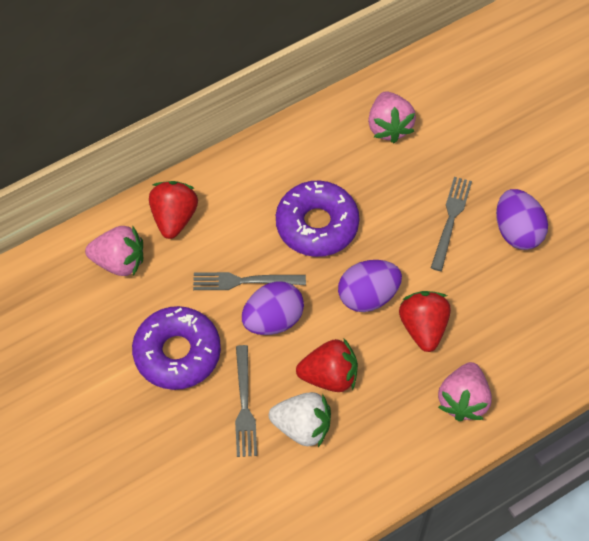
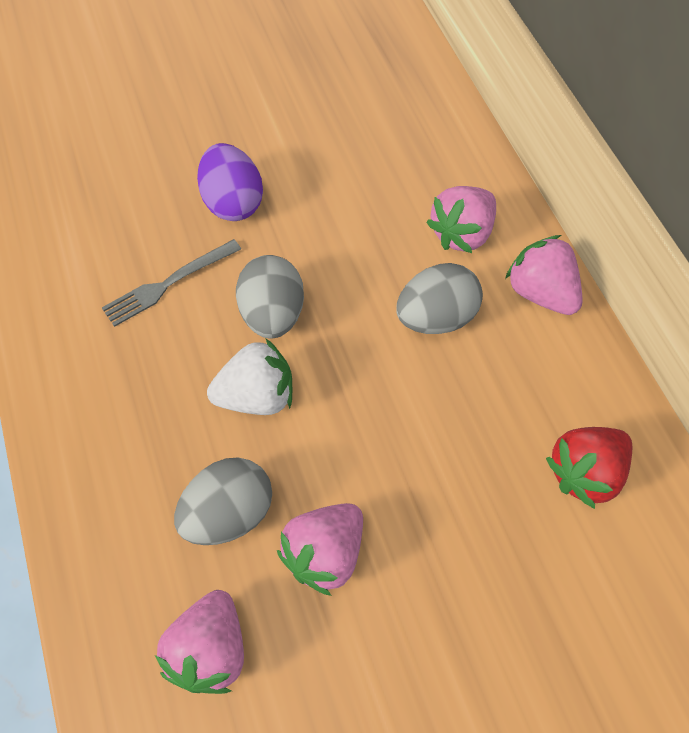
grey egg: none = 0 -> [174,458,272,545] [236,255,304,338] [396,263,483,334] = 3
grey fork: [193,272,306,290] [235,345,257,457] [431,177,472,271] = 3 -> [102,239,241,327] = 1
pink strawberry: [85,225,143,276] [368,91,416,143] [438,362,492,421] = 3 -> [155,590,244,694] [277,503,363,596] [426,186,496,253] [505,235,583,315] = 4
purple donut: [132,306,221,390] [276,181,359,257] = 2 -> none = 0
purple egg: [242,281,304,335] [338,260,402,312] [496,189,548,250] = 3 -> [197,143,263,221] = 1
red strawberry: [149,181,198,239] [296,339,358,392] [399,291,451,352] = 3 -> [546,427,632,509] = 1

